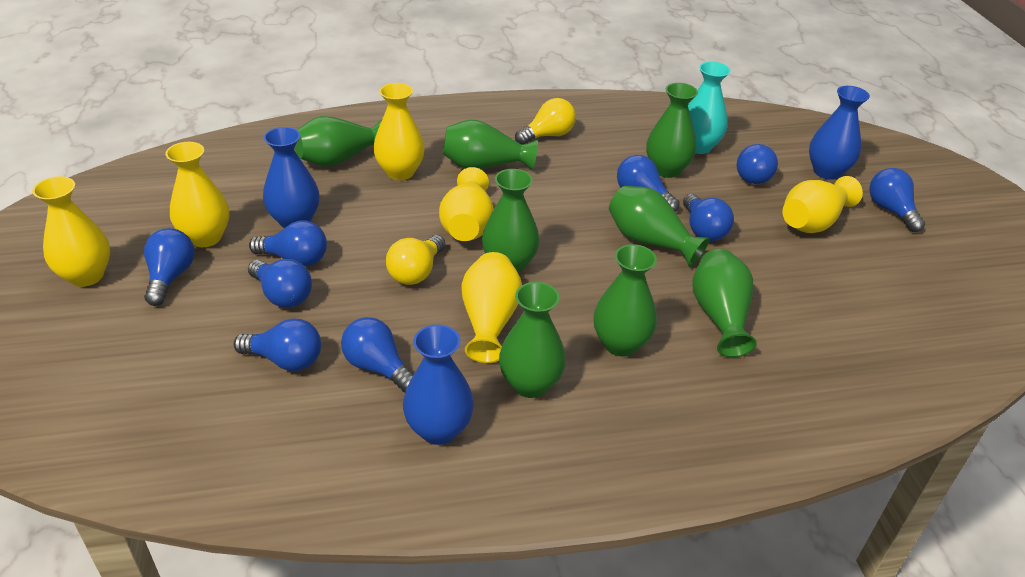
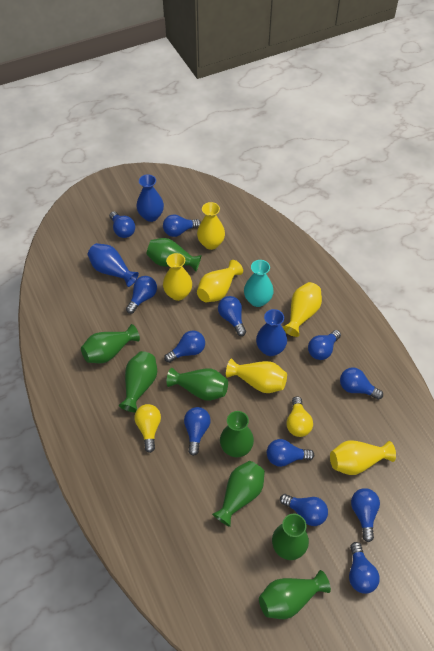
blue light bulb: [144,228,195,306] [234,318,321,371] [248,259,312,308] [249,221,327,267] [341,317,414,392] [617,155,680,212] [683,194,734,241] [736,144,778,184] [869,168,925,232] = 9 -> [109,211,135,238] [126,276,157,314] [163,215,201,237] [164,331,205,363] [184,407,211,456] [218,296,246,336] [267,439,314,467] [280,494,328,526] [308,330,341,360] [340,367,383,400] [349,542,380,594] [351,488,380,542] = 12

